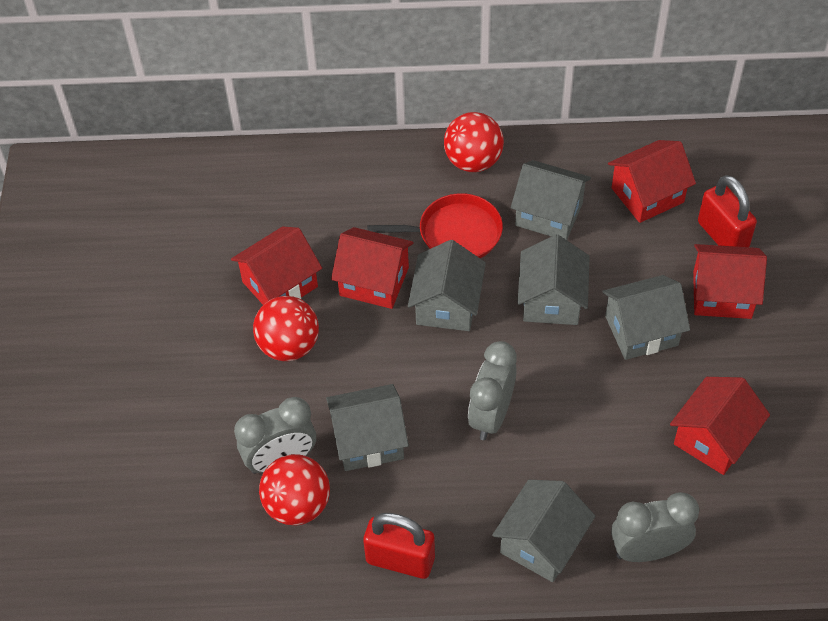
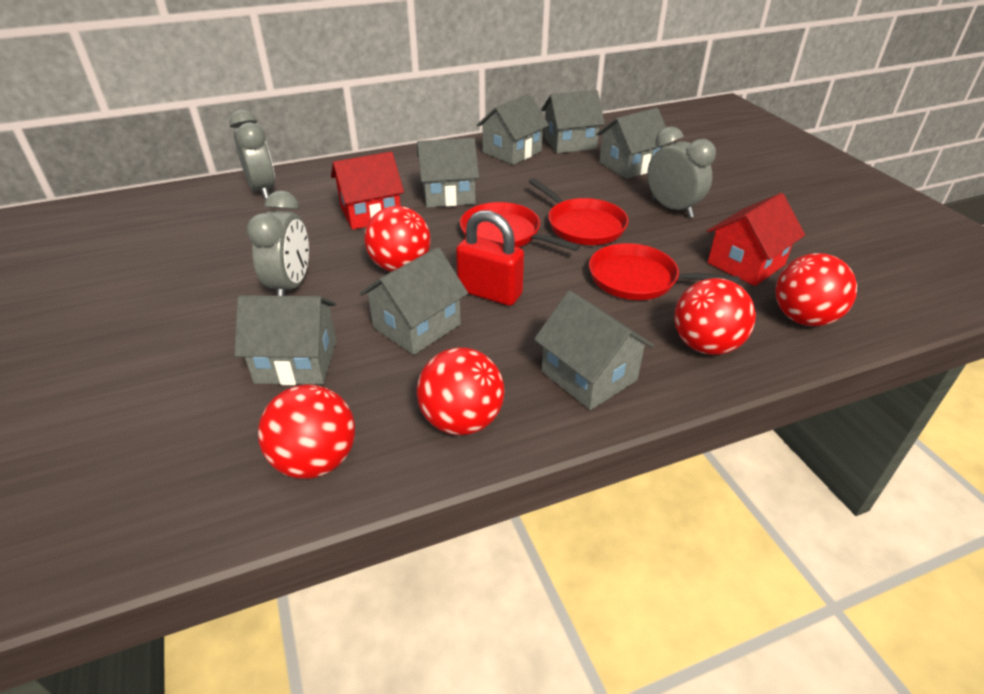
grey house: [326,384,409,471] [408,240,486,331] [492,480,595,582] [511,160,591,240] [517,235,590,325] [602,275,690,360] = 6 -> [234,295,337,385] [359,247,468,355] [417,138,479,208] [477,94,549,165] [534,291,654,410] [541,90,605,153] [596,108,672,179] = 7
red ball: [253,296,319,361] [259,454,330,526] [444,112,504,172] = 3 -> [258,384,355,479] [364,206,431,272] [417,347,504,435] [674,278,756,355] [776,253,857,326] = 5
red house: [231,227,322,305] [331,227,414,309] [608,140,696,223] [670,377,770,475] [693,244,767,319] = 5 -> [331,152,404,230] [707,193,805,286] = 2
red padlock: [363,513,435,579] [698,175,757,247] = 2 -> [456,210,524,306] = 1
red pan: [367,193,503,258] = 1 -> [460,202,580,251] [528,178,629,245] [589,243,740,300] = 3

